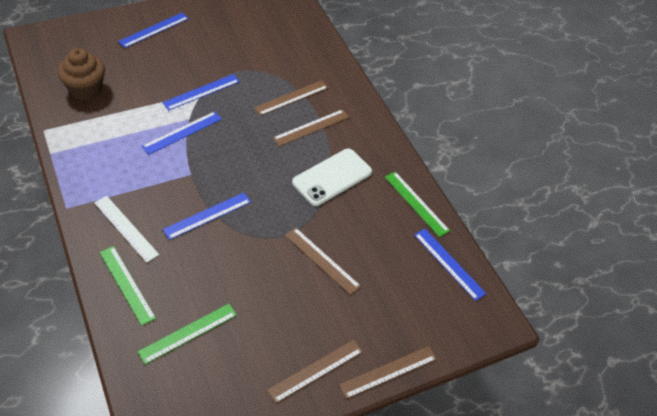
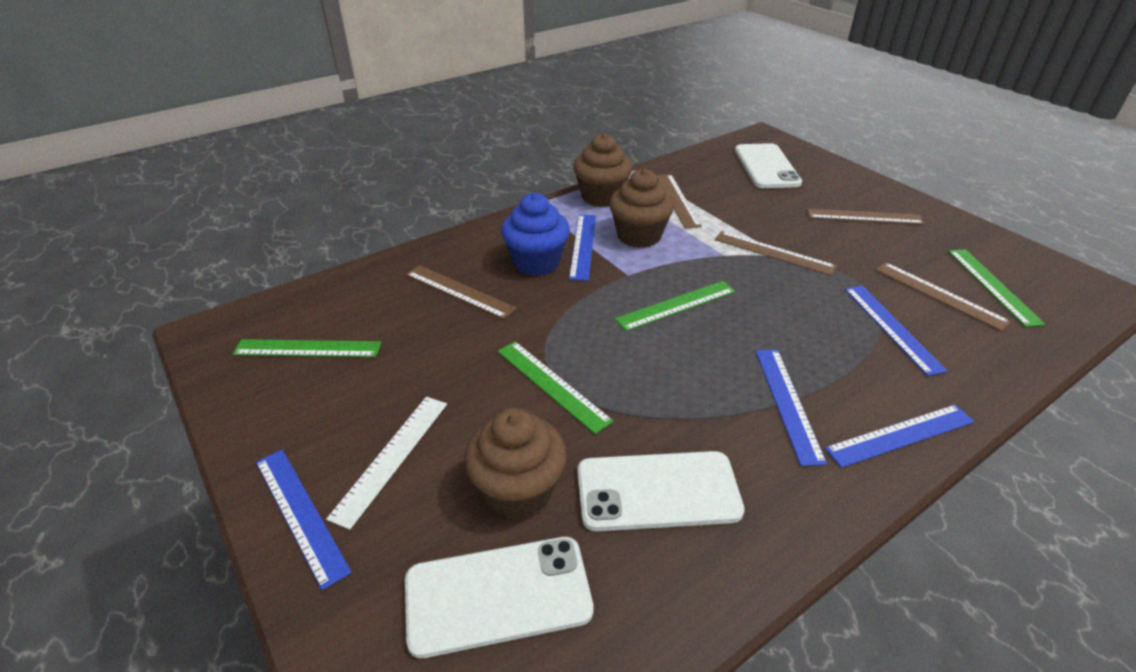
blue cupcake: none = 0 -> [501,193,570,276] = 1
brown cupcake: [58,48,105,101] = 1 -> [464,408,567,519] [573,133,633,207] [609,169,674,248] = 3
green ruler: [100,246,156,326] [138,304,237,364] [385,172,450,237] = 3 -> [233,339,381,357] [498,341,613,434] [615,281,735,331] [948,249,1045,327] = 4
white phone: [292,149,372,206] = 1 -> [405,537,594,658] [577,451,745,531] [735,143,802,188] = 3

